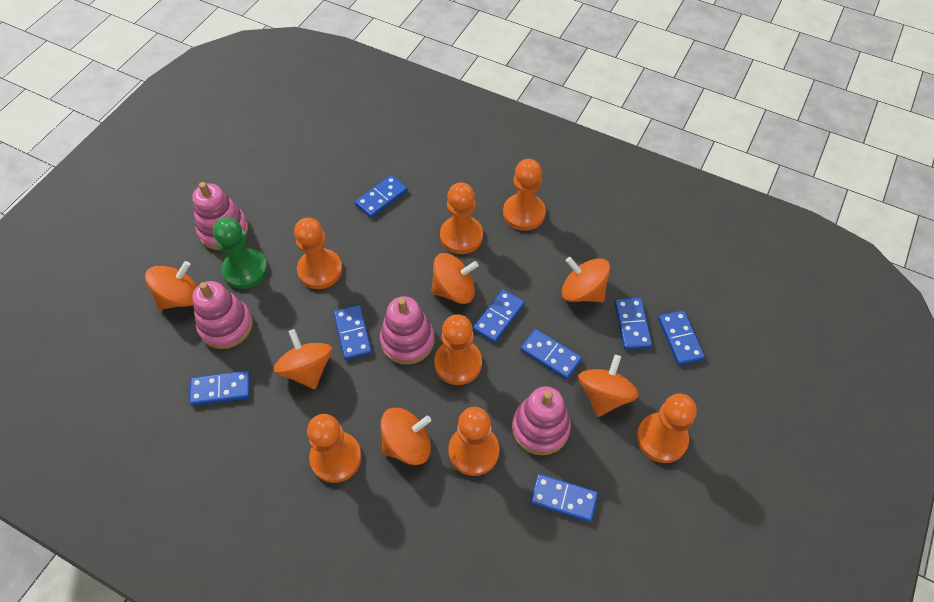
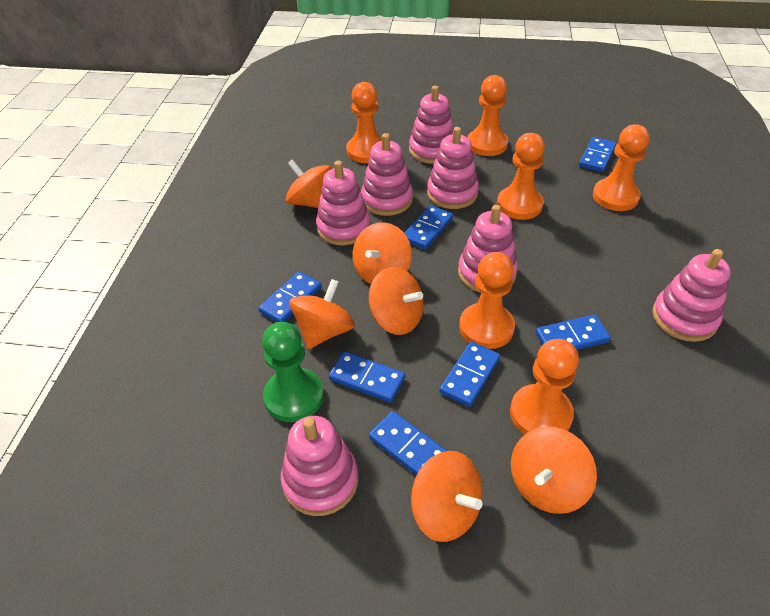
blue domino: [189,371,250,406] [334,305,372,360] [355,175,408,218] [473,289,525,343] [520,329,582,380] [530,474,598,522] [614,298,652,350] [658,310,705,365] = 8 -> [258,271,322,322] [329,351,405,403] [369,411,447,475] [404,205,453,249] [439,342,500,407] [536,315,611,350] [579,137,616,172] = 7
orange pawn: [294,218,342,289] [307,414,362,483] [434,314,482,385] [440,182,483,254] [448,407,499,476] [503,159,546,231] [637,394,697,463] = 7 -> [346,82,382,163] [459,252,515,349] [468,75,508,156] [497,133,545,220] [510,339,579,435] [593,124,649,211] = 6
pink stacking toy: [192,182,248,250] [192,281,253,349] [380,296,435,365] [512,387,571,455] = 4 -> [281,416,358,516] [316,161,371,245] [361,133,413,216] [409,86,454,164] [427,127,479,209] [458,205,518,292] [652,249,731,342] = 7

